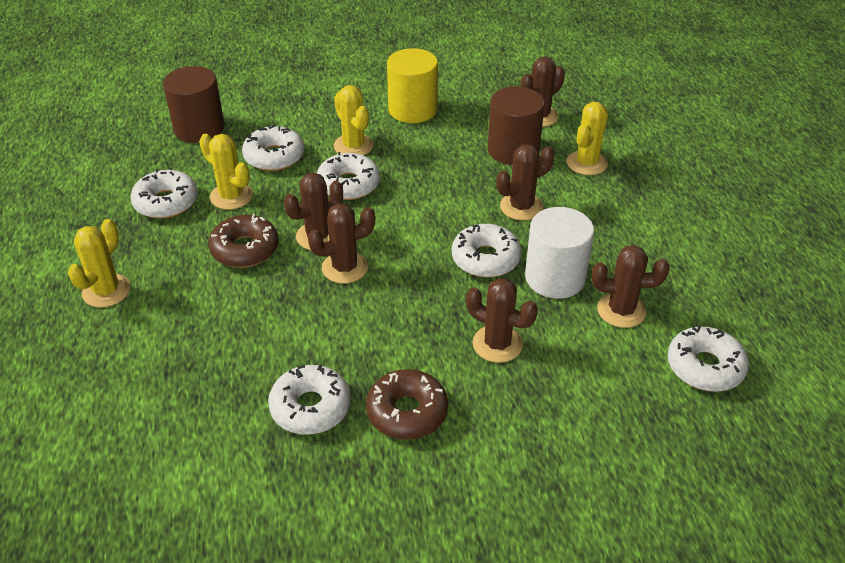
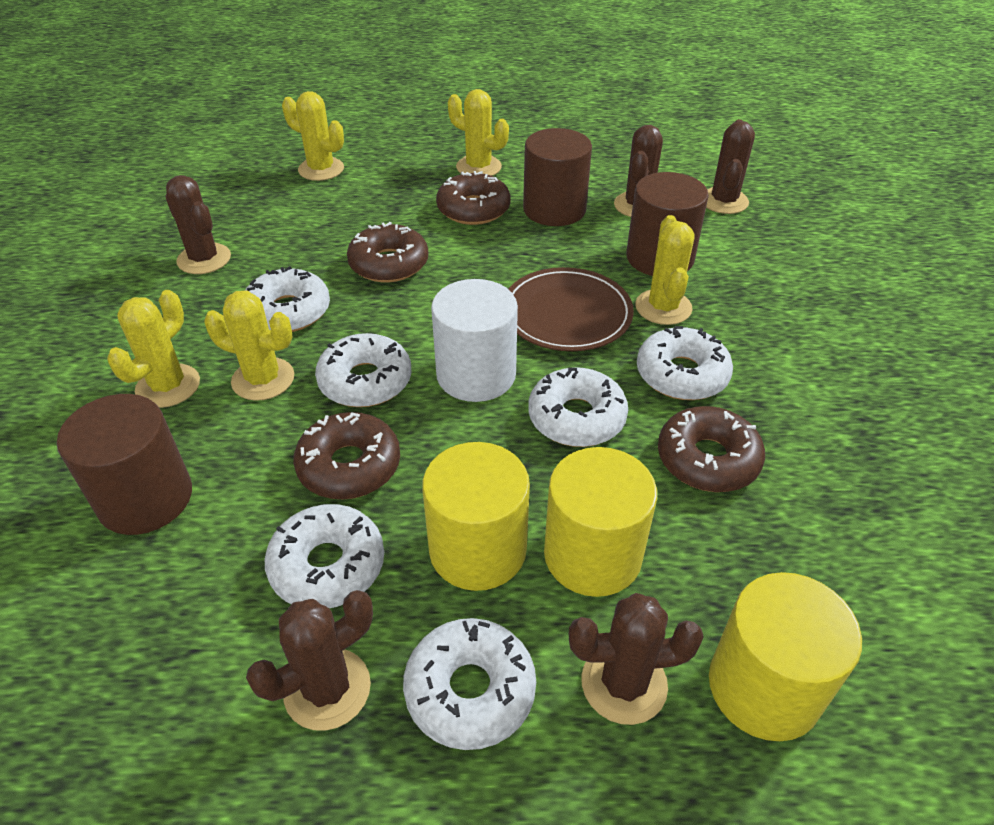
brown cactus: [284,173,343,250] [308,204,375,284] [466,278,538,363] [496,144,554,221] [521,57,565,127] [592,245,670,328] = 6 -> [165,175,231,274] [246,590,373,731] [569,593,704,725] [614,125,663,217] [706,119,755,214] = 5
brown cylinder: [163,66,225,143] [488,86,545,165] = 2 -> [57,394,192,535] [523,128,592,226] [626,172,709,276] = 3
brown donut: [208,214,279,268] [366,369,448,440] = 2 -> [293,412,400,500] [347,222,428,282] [436,171,511,225] [658,406,765,492] = 4
brown plate: none = 0 -> [509,267,634,351] = 1
yellow cactus: [68,219,131,307] [199,134,253,210] [334,85,374,155] [567,102,608,175] = 4 -> [107,290,200,408] [204,290,294,401] [282,91,344,181] [448,89,509,176] [635,215,694,325] = 5
yellow cylinder: [387,48,438,123] = 1 -> [422,442,530,591] [544,447,657,597] [709,572,862,741] = 3

